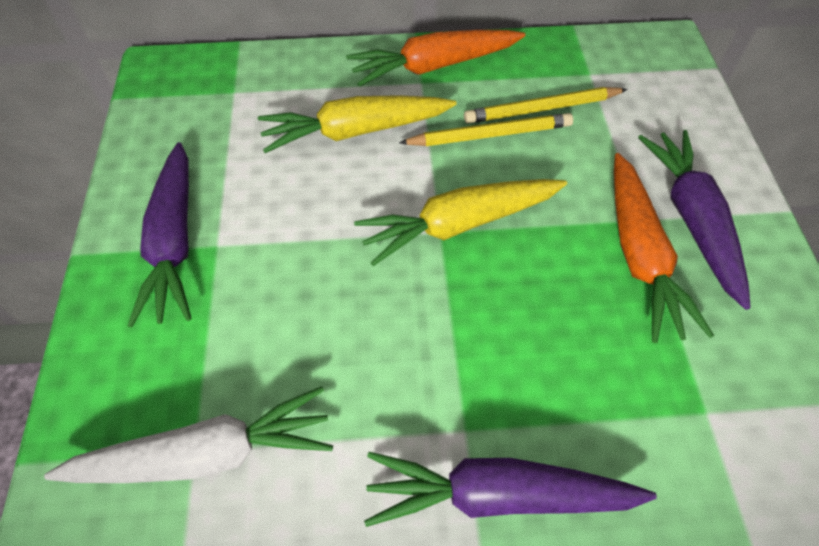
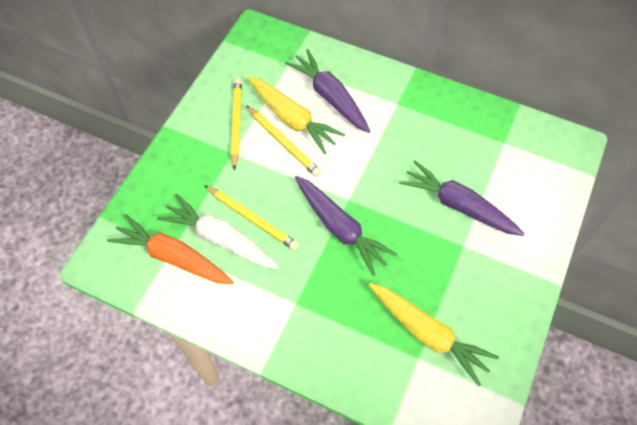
orange carrot: [346,30,525,87] [614,153,714,343] = 2 -> [107,214,234,284] = 1
yellow pencil: [399,113,573,146] [464,87,628,124] = 2 -> [204,185,299,251] [231,78,242,170] [246,105,322,177] = 3

